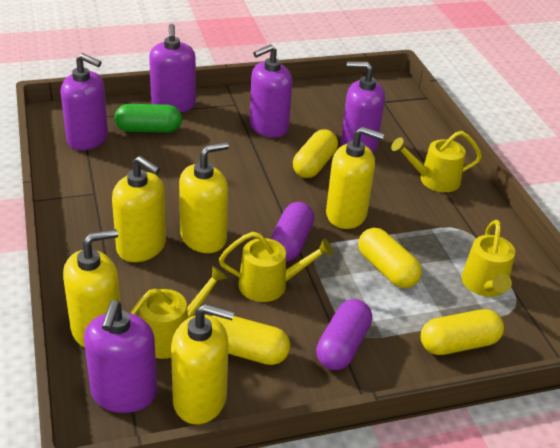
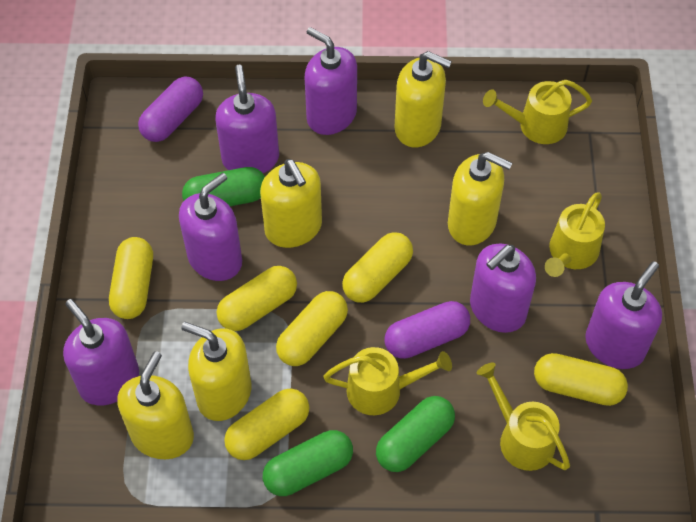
green capsule: [115,104,182,133] = 1 -> [182,167,265,206] [263,430,353,496] [376,396,455,472] = 3
purple soap dispenser: [61,53,108,150] [84,300,157,413] [149,24,196,113] [250,44,292,138] [341,61,385,153] = 5 -> [63,299,139,406] [179,173,242,281] [215,64,279,173] [305,27,357,135] [470,243,536,333] [585,261,662,369] = 6
yellow capsule: [212,315,290,365] [293,129,338,178] [358,228,422,288] [421,309,504,355] = 4 -> [109,237,153,319] [217,266,297,331] [224,388,309,460] [276,291,348,366] [342,232,413,303] [534,353,628,406] = 6

